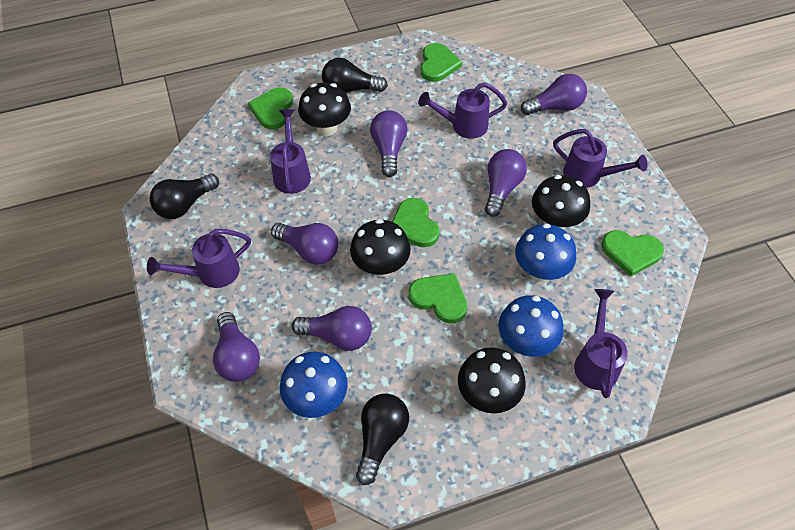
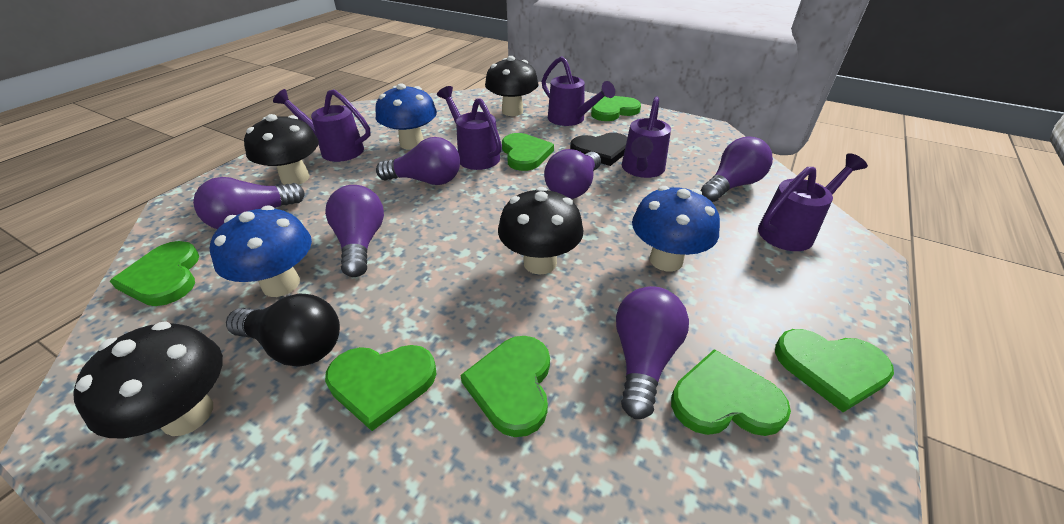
black heart: none = 0 -> [570,133,627,166] = 1
black light bulb: [150,174,219,219] [322,58,388,93] [356,394,409,485] = 3 -> [226,294,340,367] = 1
green heart: [248,88,293,129] [392,198,440,247] [409,273,467,323] [421,43,462,82] [601,230,664,276] = 5 -> [110,241,199,306] [325,345,437,431] [460,336,550,437] [502,133,554,171] [591,96,641,121] [671,349,791,436] [775,329,894,412] = 7

